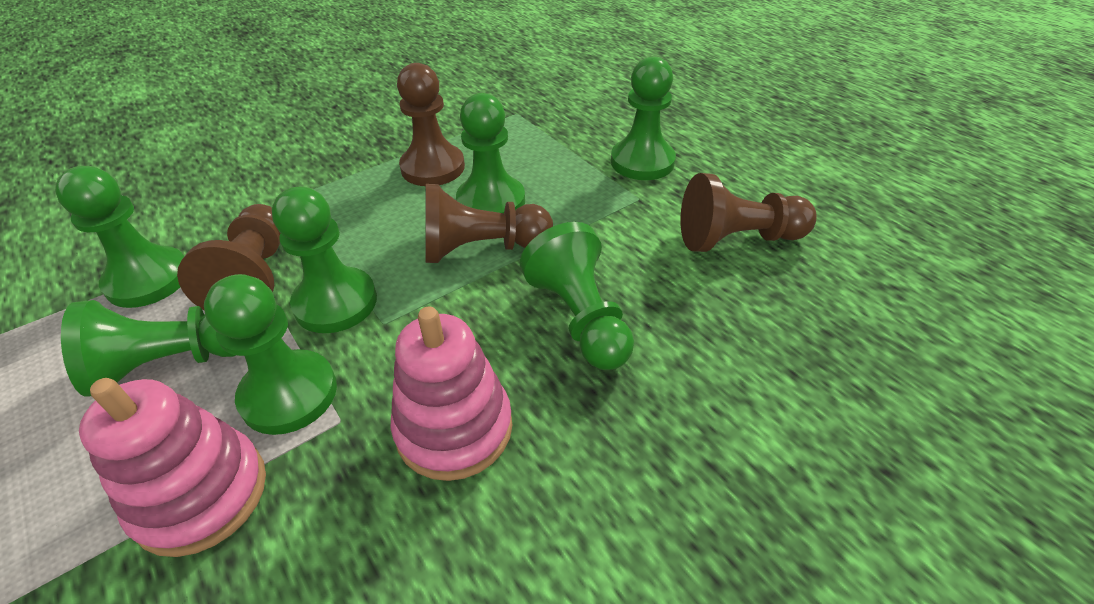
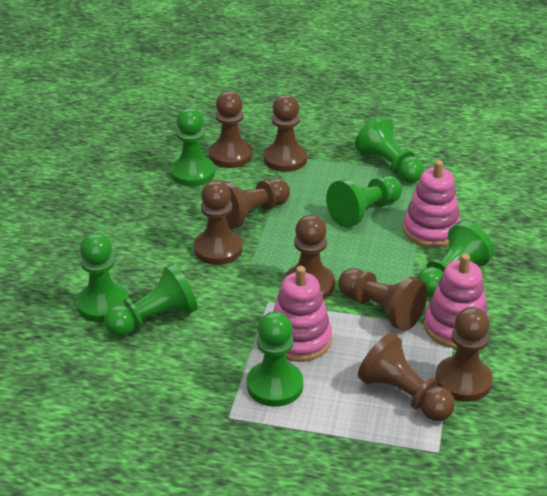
brown pawn: [177,204,280,311] [397,63,465,186] [425,184,553,263] [680,173,817,252] = 4 -> [194,180,243,265] [209,91,253,168] [224,178,290,230] [264,95,307,172] [284,215,335,299] [338,268,427,331] [358,333,455,421] [435,307,493,402] = 8
pink stacking toy: [79,378,266,557] [391,307,512,481] = 2 -> [273,266,332,362] [403,160,461,247] [424,253,489,348] = 3

